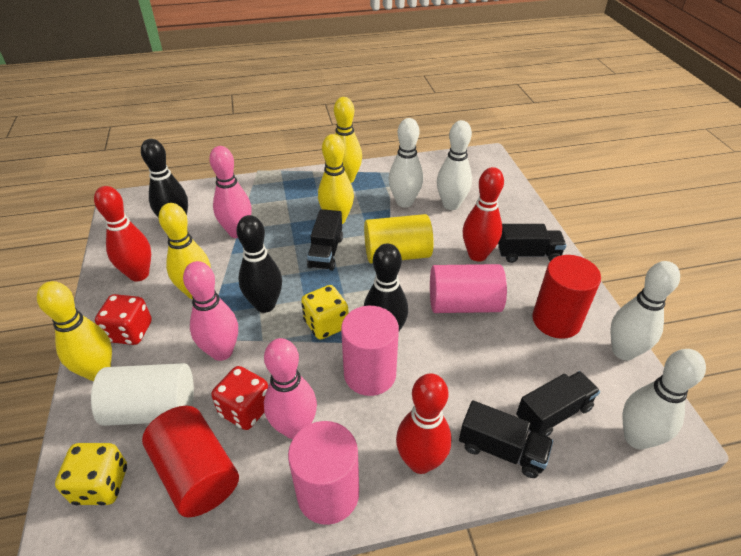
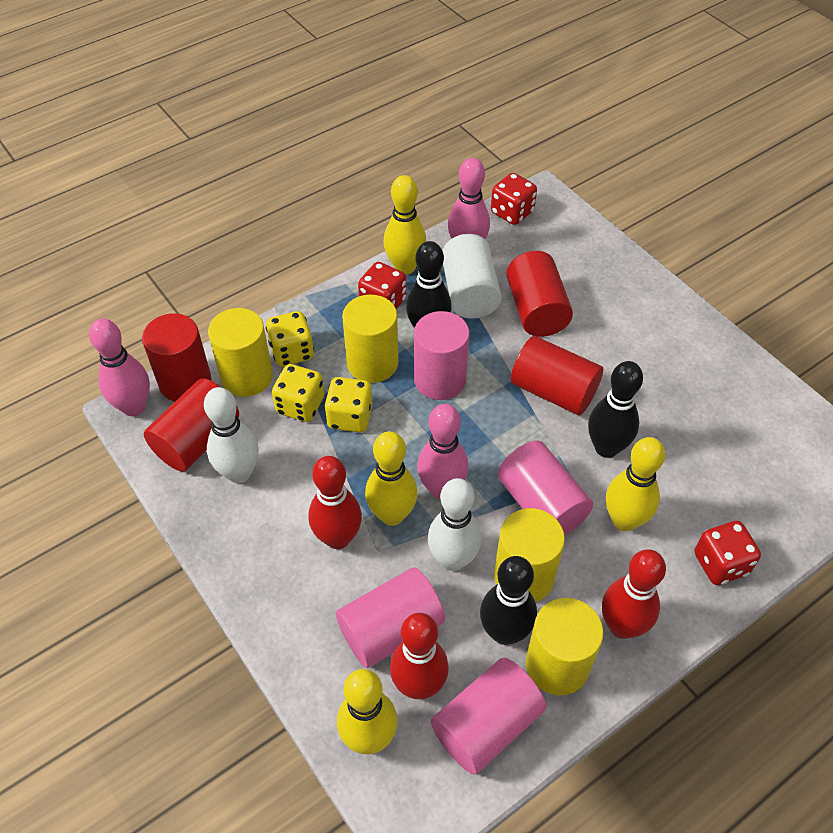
black truck: [307,209,343,271] [459,400,553,478] [498,224,566,263] [516,371,600,437] = 4 -> none = 0
pink cylinder: [288,421,359,525] [341,306,399,396] [430,264,507,313] = 3 -> [336,567,445,668] [414,311,470,400] [431,658,546,775] [497,441,593,536] = 4
red cylinder: [142,406,239,517] [532,255,601,339] = 2 -> [142,313,211,402] [144,378,239,472] [506,251,573,337] [511,336,603,415] = 4
red dice: [95,294,152,345] [211,366,268,430] = 2 -> [358,262,406,309] [491,173,537,225] [694,521,761,585] = 3
white bowling pin: [389,118,423,208] [437,120,472,210] [610,261,680,361] [622,349,706,449] = 4 -> [204,387,259,483] [427,478,482,571] = 2
yellow cylinder: [364,214,434,264] = 1 -> [208,308,273,397] [342,295,398,383] [494,508,565,602] [526,598,603,695] = 4
yellow dice: [55,443,127,505] [301,285,348,339] = 2 -> [266,311,314,366] [272,364,324,422] [324,377,372,432] = 3

